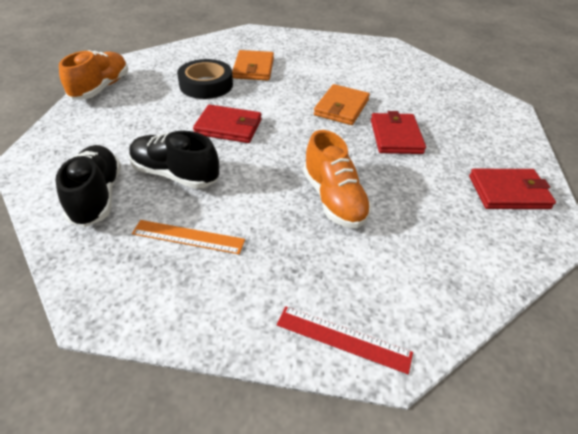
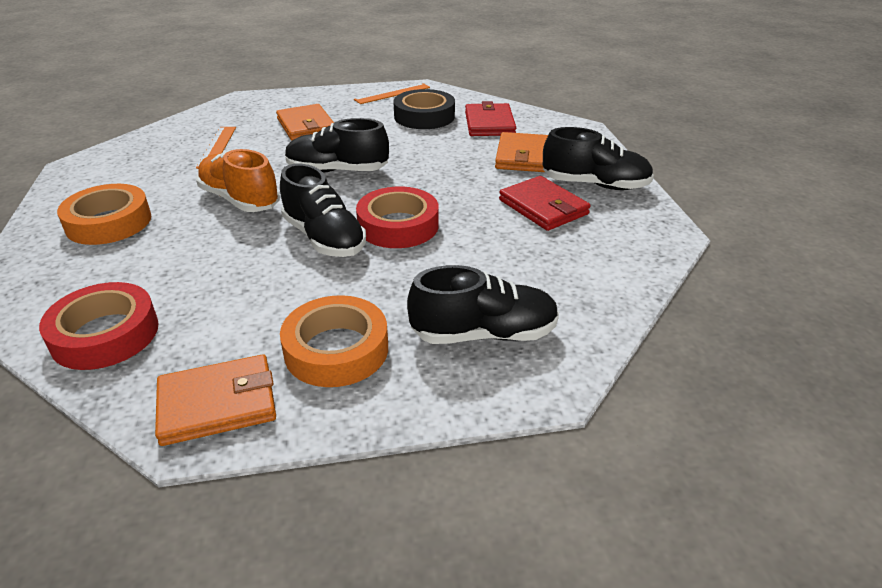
black shoe: [55,145,121,227] [129,131,219,189] = 2 -> [280,164,366,257] [285,118,389,173] [407,265,559,344] [543,127,654,190] = 4
orange ruler: [132,220,245,254] = 1 -> [196,127,236,169] [354,83,430,104] = 2
orange shoe: [59,50,128,100] [303,130,372,228] = 2 -> [196,149,280,212] = 1
orange tape: none = 0 -> [57,184,151,245] [280,295,388,387] = 2
orange wallet: [232,50,274,80] [314,84,370,125] = 2 -> [155,354,276,446] [276,104,334,141] [495,132,548,172] = 3
red ruler: [277,306,413,374] = 1 -> none = 0
red tape: none = 0 -> [39,282,159,370] [356,187,439,248] = 2
red wallet: [193,104,262,143] [371,111,426,154] [469,169,556,209] = 3 -> [465,101,516,136] [499,176,591,231] = 2

